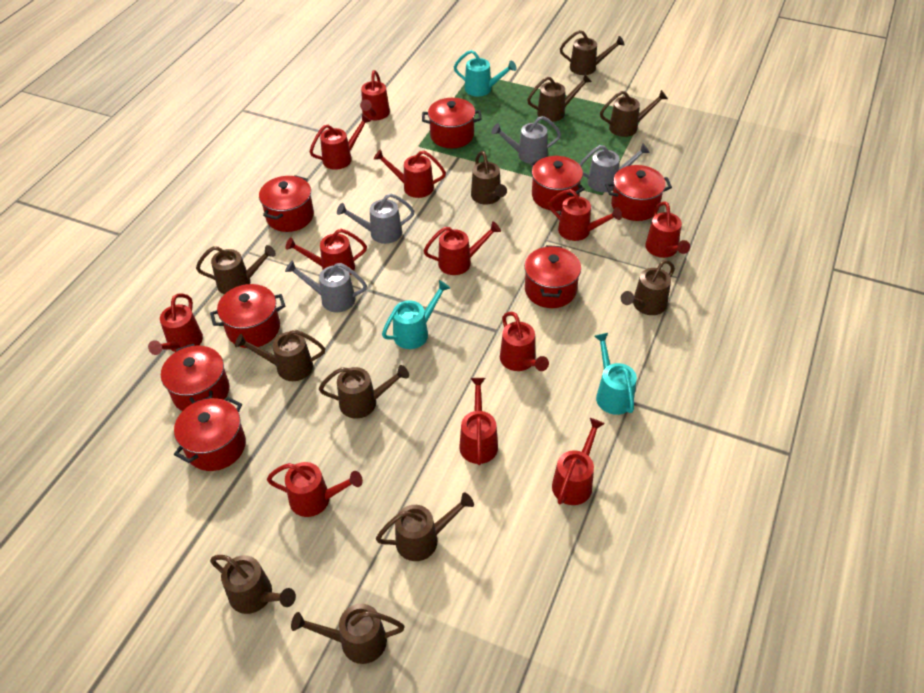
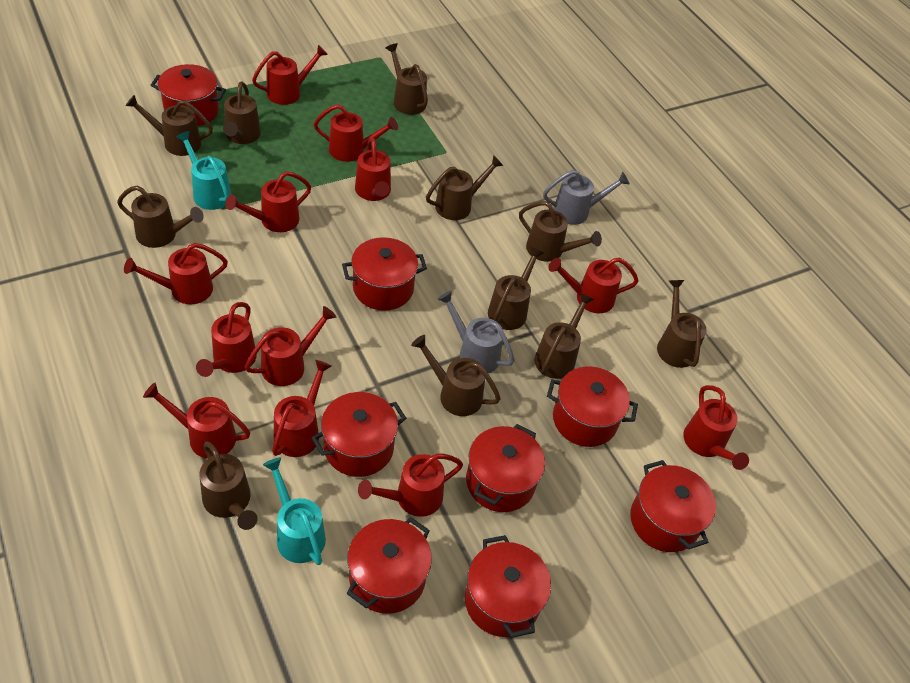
grey watering can: [285,260,367,312] [337,193,414,244] [492,116,561,164] [579,143,650,192] = 4 -> [437,291,515,373] [543,170,629,225] = 2
turquoise watering can: [382,280,450,349] [454,50,517,96] [594,333,637,415] = 3 -> [176,131,231,210] [263,457,326,565] = 2

